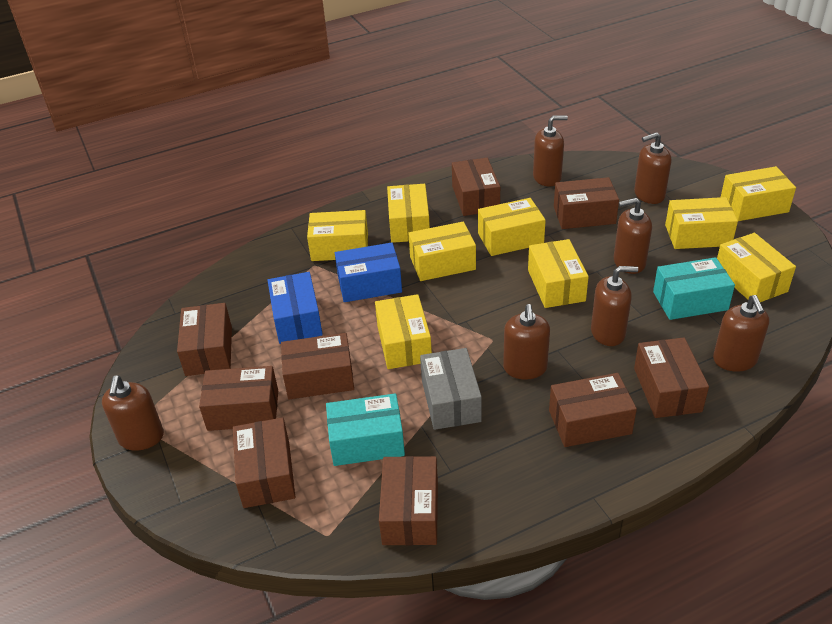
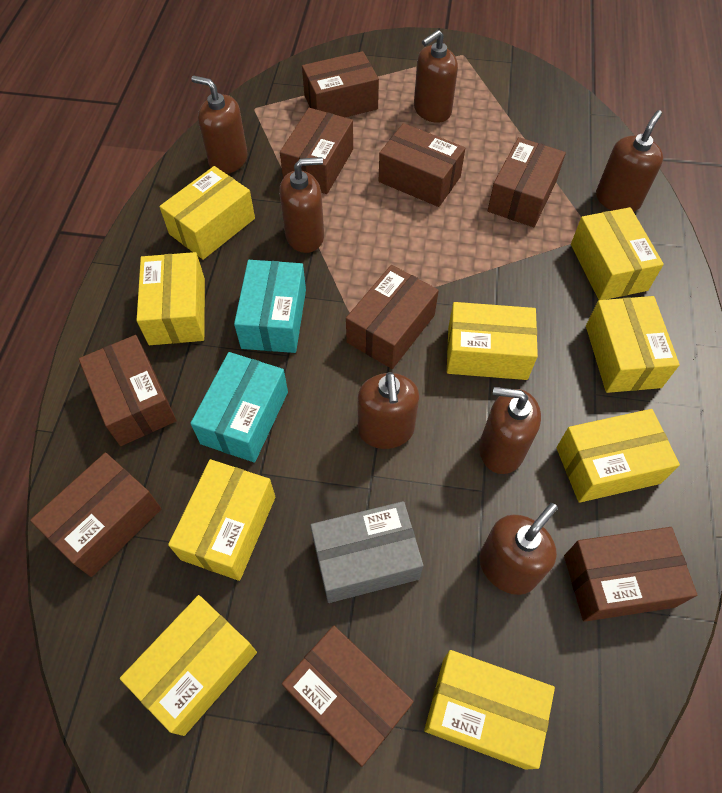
blue box: [267,272,323,344] [335,243,402,302] = 2 -> none = 0

